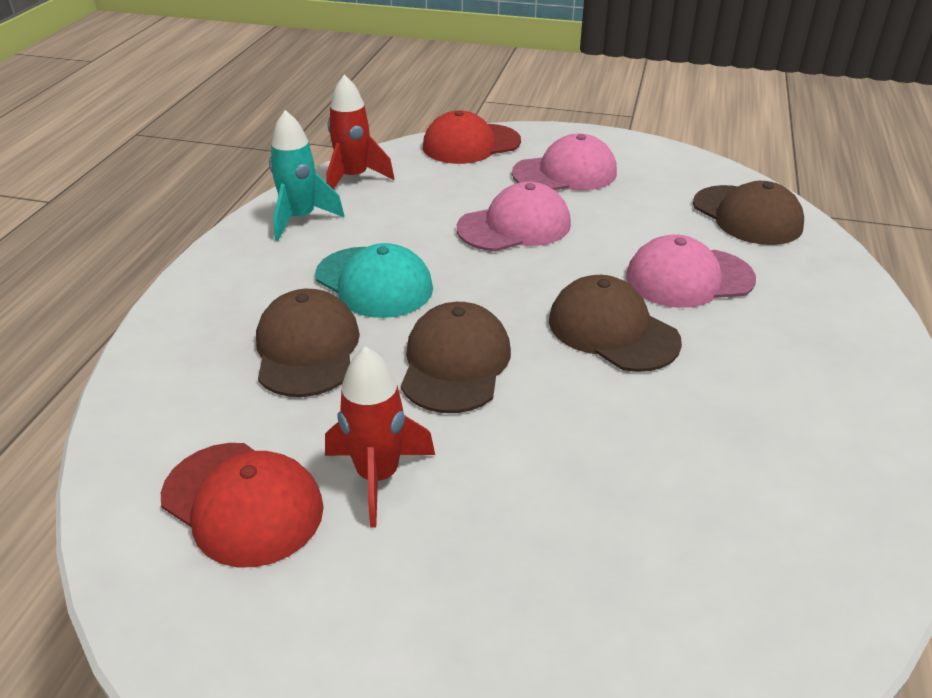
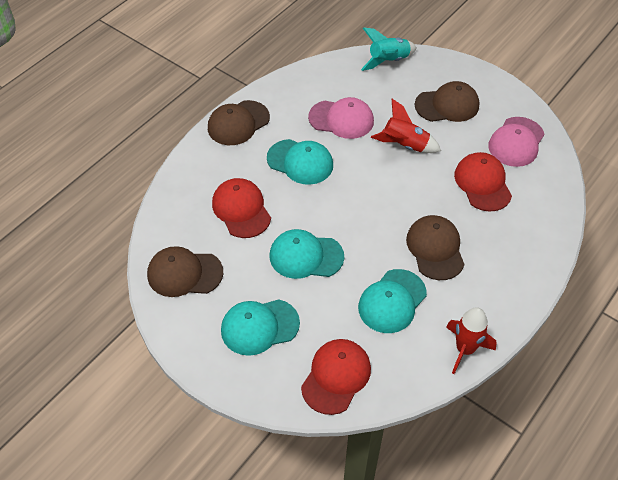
pink cap: [457,182,571,251] [512,134,617,190] [626,234,756,308] = 3 -> [308,97,374,139] [488,117,545,167] = 2
red cap: [161,443,324,567] [423,110,521,164] = 2 -> [212,178,271,238] [301,339,371,415] [454,152,512,212] = 3
turquoise cap: [315,243,433,318] = 1 -> [221,299,300,356] [267,139,333,185] [270,229,344,279] [358,269,427,333] = 4

